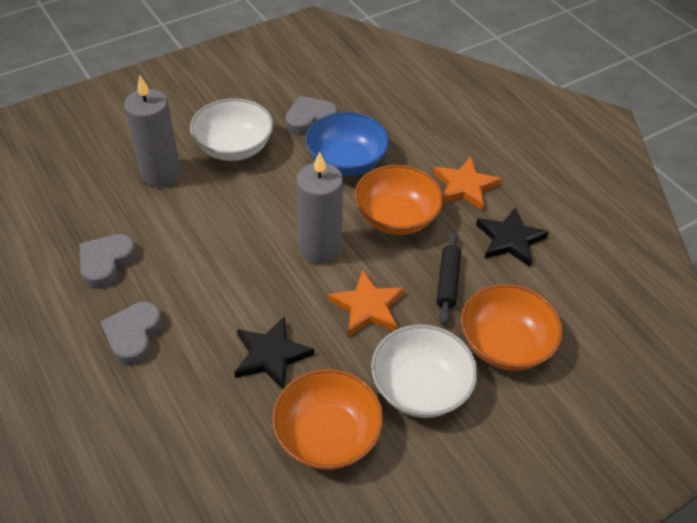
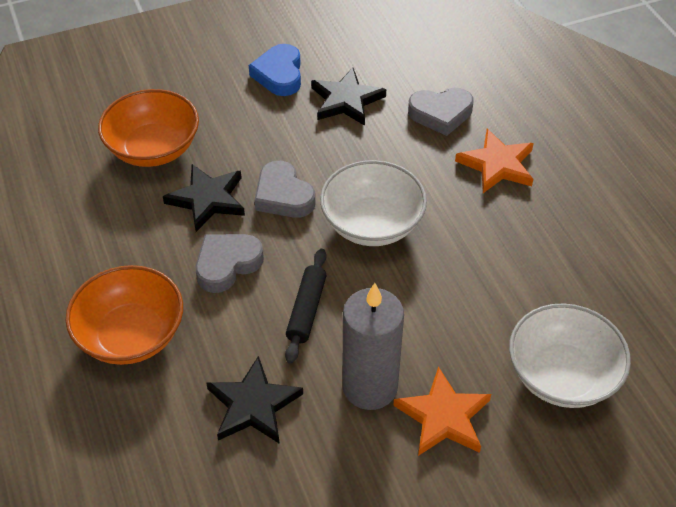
black star: [234,316,314,389] [476,207,549,267] = 2 -> [163,164,245,232] [206,356,303,444] [311,68,386,126] = 3
blue bowl: [306,112,389,176] = 1 -> none = 0
blue heart: none = 0 -> [249,44,301,96] = 1
grey candle: [124,75,181,187] [296,151,343,264] = 2 -> [342,283,404,410] = 1
orange bowl: [272,369,383,470] [354,165,444,235] [461,284,563,371] = 3 -> [65,265,183,365] [98,89,199,167] = 2

